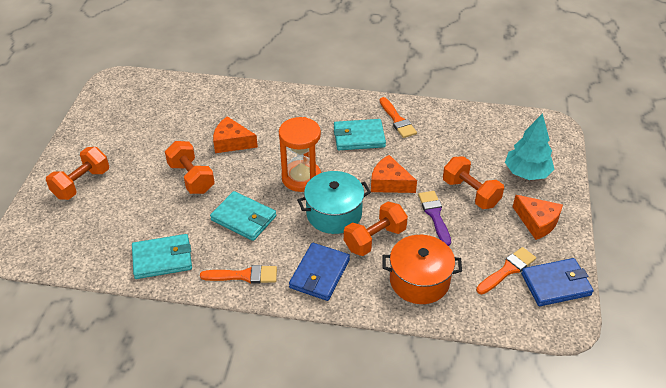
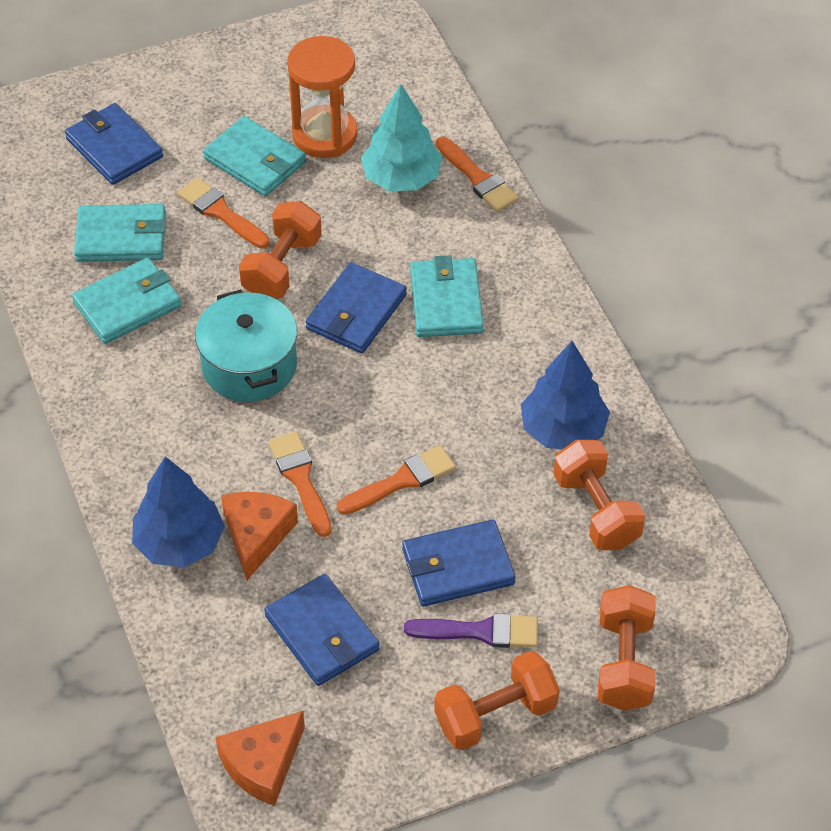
blue tree: none = 0 -> [132,457,225,567] [521,341,610,449] = 2
blue wallet: [289,243,350,301] [521,258,594,306] = 2 -> [65,103,163,185] [264,574,380,686] [306,262,407,353] [402,519,516,606] = 4
orange brush: [200,265,277,284] [380,97,417,138] [476,247,536,294] = 3 -> [178,177,270,249] [268,431,332,537] [337,445,456,515] [436,137,519,212] = 4
orange cheese: [213,116,258,153] [371,155,417,193] [513,195,563,240] = 3 -> [216,711,305,806] [221,492,298,580] = 2
orange pot: [382,235,462,304] = 1 -> none = 0
turquoise wallet: [132,234,192,279] [210,191,276,241] [334,119,386,150] = 3 -> [72,257,181,344] [74,204,166,262] [203,116,306,196] [410,255,484,337] = 4

